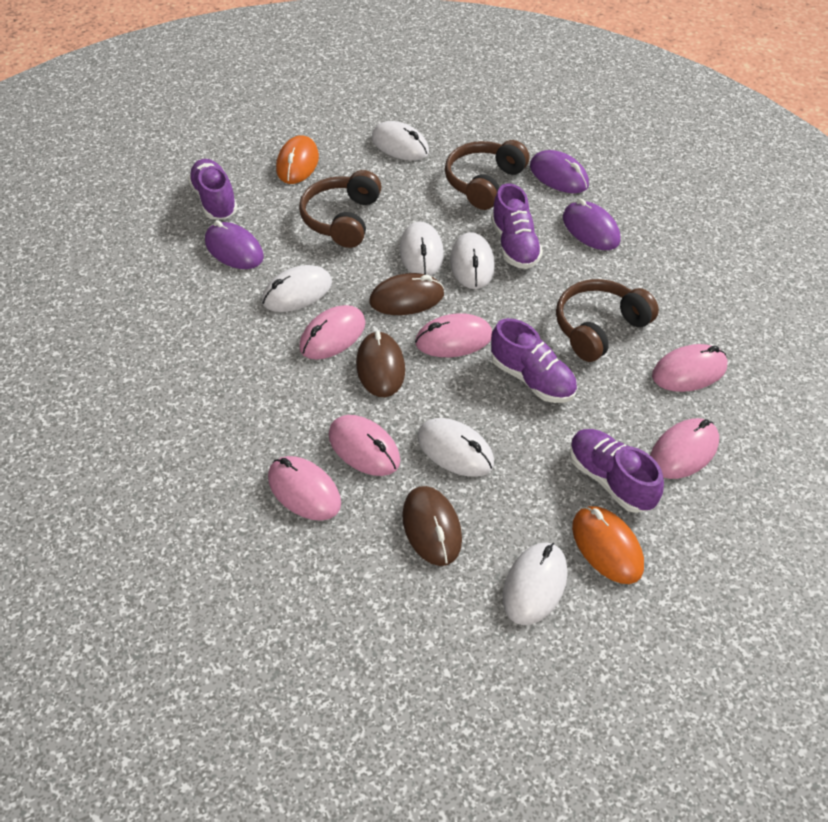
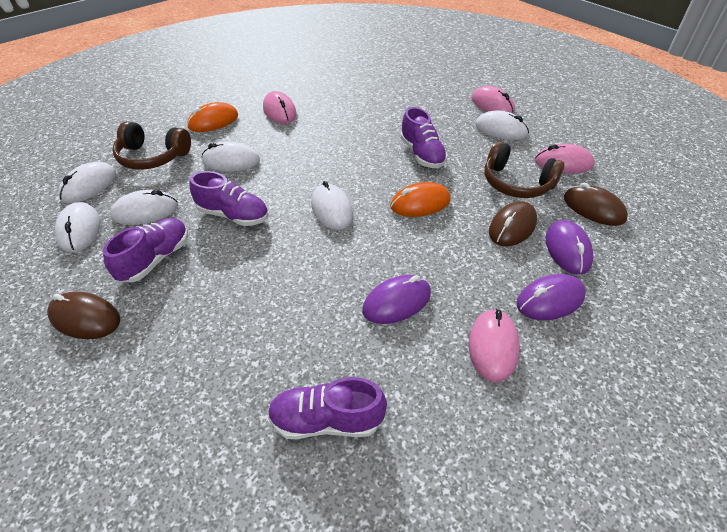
brown headphones: [299,170,381,248] [445,140,529,210] [556,279,659,362] = 3 -> [112,121,191,170] [484,141,565,198] = 2
pink mouse: [268,456,341,521] [299,305,366,360] [329,415,400,476] [415,313,492,357] [650,418,719,479] [652,344,728,392] = 6 -> [263,91,297,124] [469,309,520,382] [471,86,515,113] [534,144,594,174] = 4

